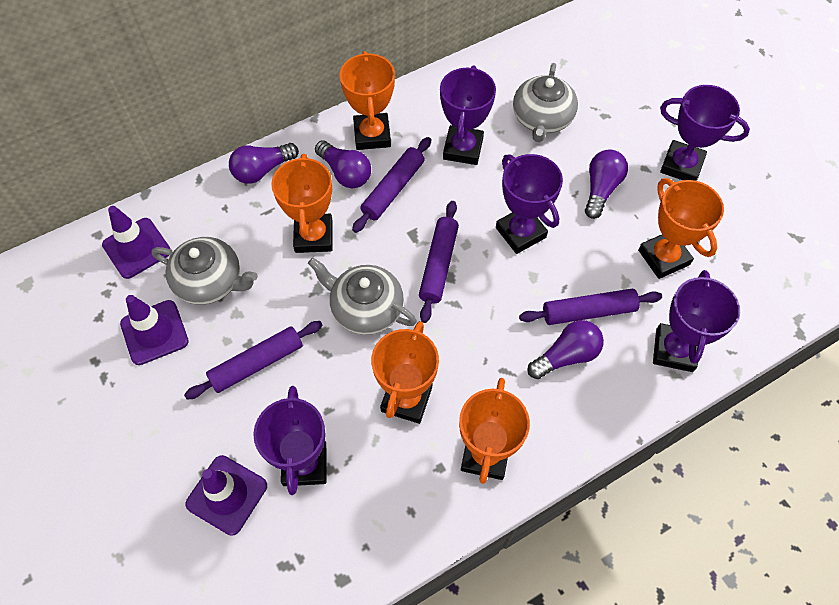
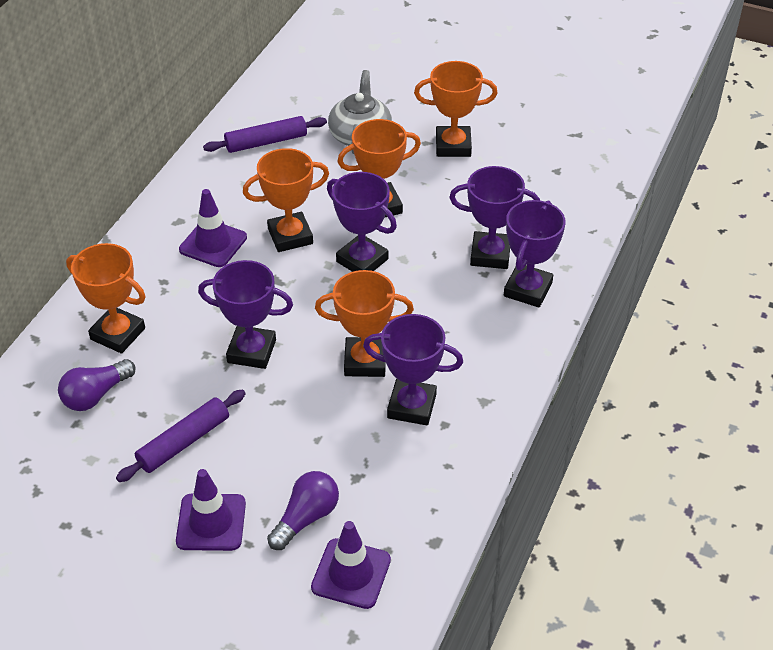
grey teapot: [152,237,258,305] [308,257,417,335] [513,63,578,142] = 3 -> [328,70,392,154] = 1
purple light bulb: [229,143,299,184] [315,141,371,188] [528,320,604,379] [585,150,628,219] = 4 -> [58,359,136,411] [267,471,339,550] = 2
purple rolling pin: [184,321,323,399] [352,137,431,233] [419,201,459,323] [519,289,662,325] = 4 -> [116,390,246,482] [203,116,327,153] = 2

